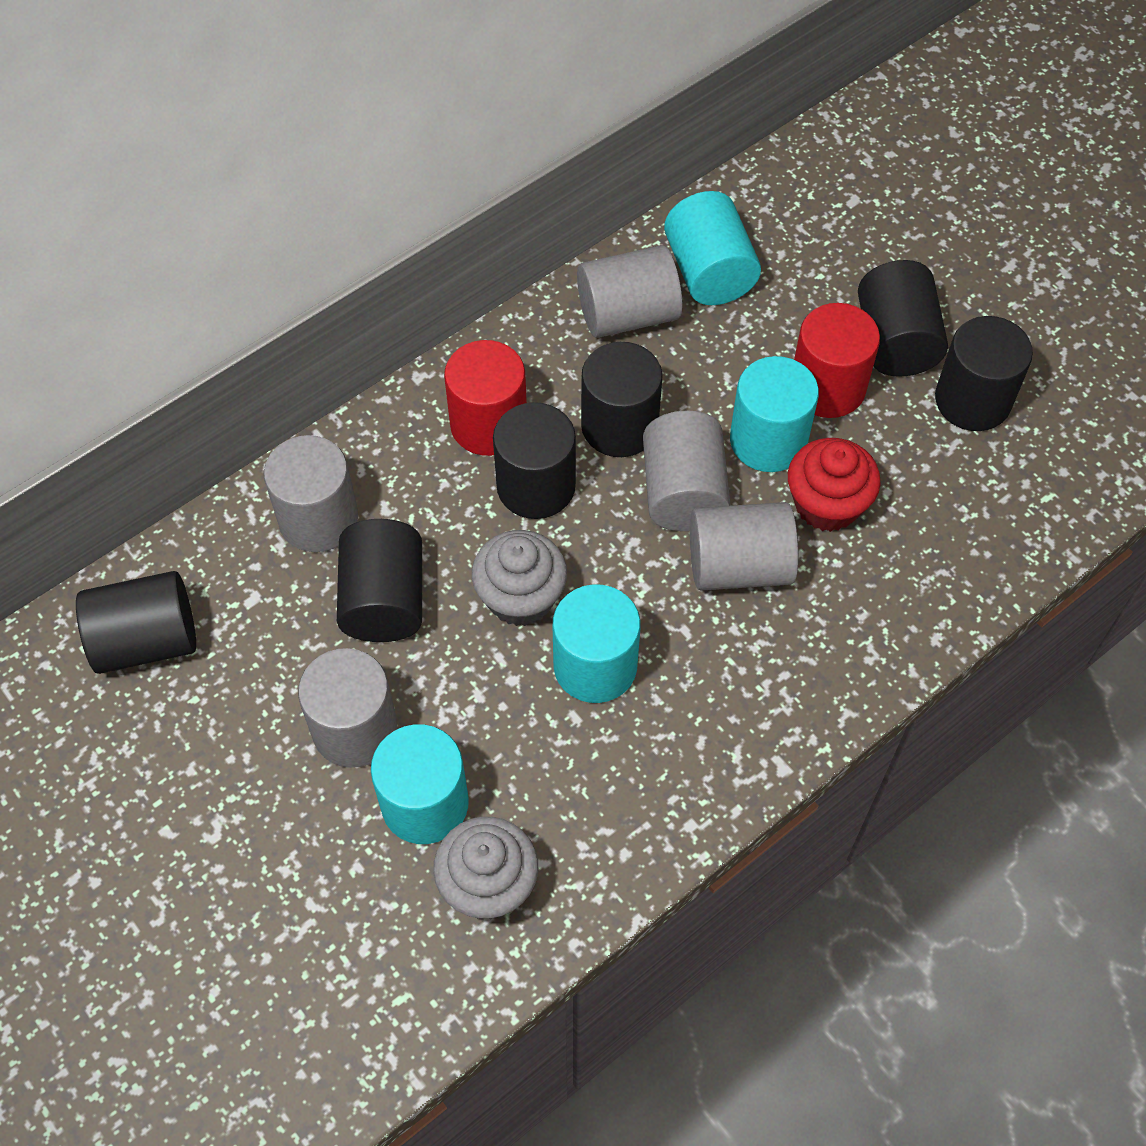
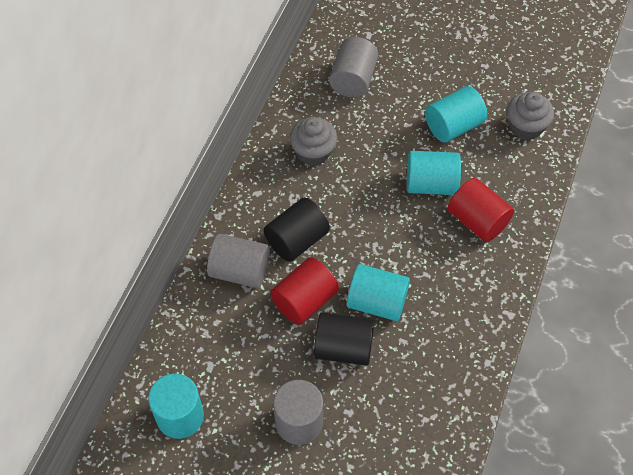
black cylinder: [76,571,196,674] [337,519,422,642] [493,402,576,519] [581,342,663,457] [858,260,948,377] [935,316,1033,431] = 6 -> [264,198,330,262] [314,312,374,365] = 2
grey cylinder: [264,435,358,552] [298,648,397,768] [577,245,682,338] [643,411,730,531] [690,502,799,591] = 5 -> [207,234,270,288] [273,380,323,445] [329,37,378,98] = 3
red cupcake: [788,438,881,532] = 1 -> none = 0

